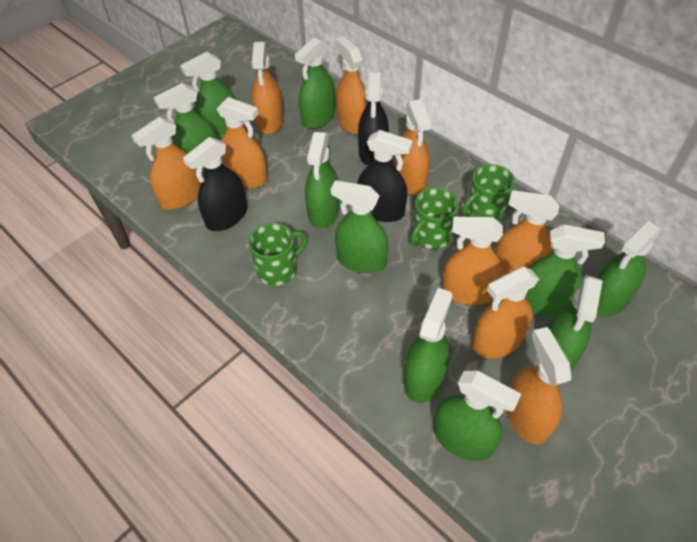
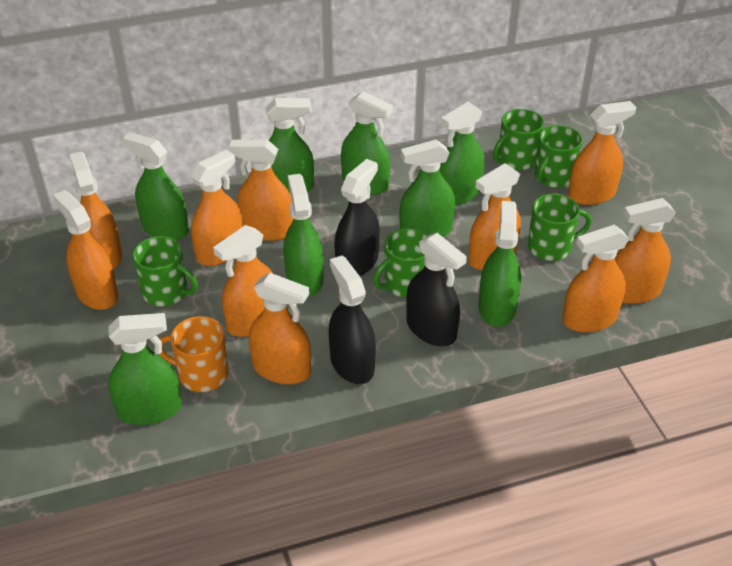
green mug: [248,223,308,286] [411,188,459,249] [462,164,515,222] = 3 -> [132,236,198,306] [373,228,428,298] [493,109,544,170] [528,194,592,261] [534,125,582,188] = 5
green spray bottle: [154,83,218,172] [180,52,236,141] [295,37,336,129] [305,132,340,228] [331,180,388,274] [404,288,453,403] [434,371,521,461] [525,225,605,316] [548,275,603,370] [597,221,662,317] = 10 -> [108,313,182,425] [122,132,189,240] [266,98,314,193] [283,174,324,297] [341,91,393,195] [400,140,455,237] [440,102,484,205] [479,201,521,327] = 8
orange mug: none = 0 -> [159,316,228,392] = 1
orange spray bottle: [131,117,201,210] [217,97,268,188] [252,42,284,134] [335,36,368,135] [395,99,431,195] [442,217,503,305] [472,267,539,358] [495,190,559,276] [506,327,572,445] = 9 -> [53,190,118,310] [69,152,122,269] [191,150,243,266] [213,225,273,337] [229,139,294,241] [249,273,311,384] [468,163,521,270] [562,225,629,332] [568,101,636,205] [615,198,676,304] = 10

